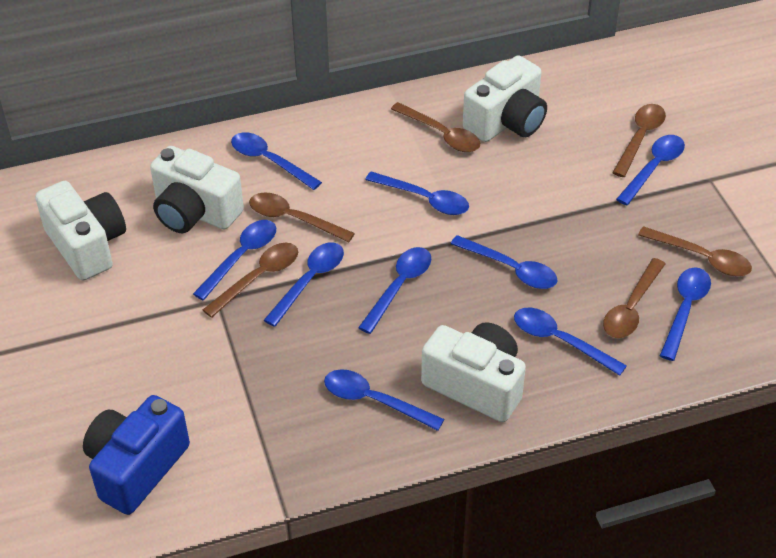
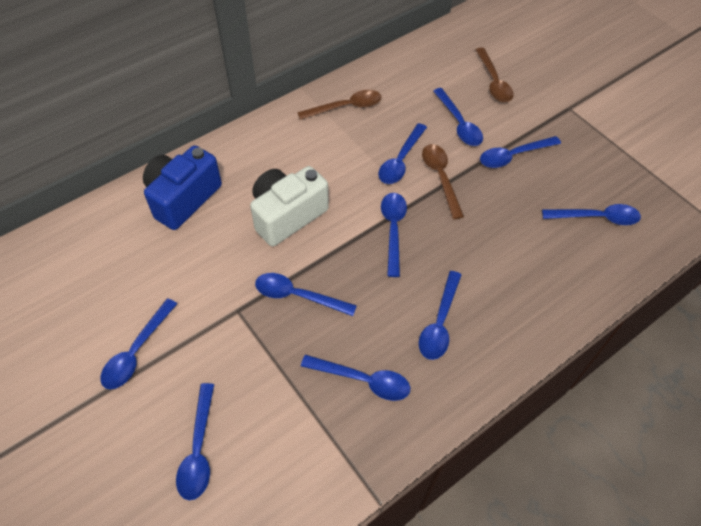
brown spoon: [203,243,298,318] [249,192,355,242] [391,102,480,152] [603,258,665,338] [612,104,666,177] [638,226,752,276] = 6 -> [297,90,381,120] [422,144,464,219] [476,48,513,102] = 3
white camera: [35,181,126,281] [150,146,244,233] [421,322,526,422] [463,55,547,142] = 4 -> [250,166,329,246] = 1

